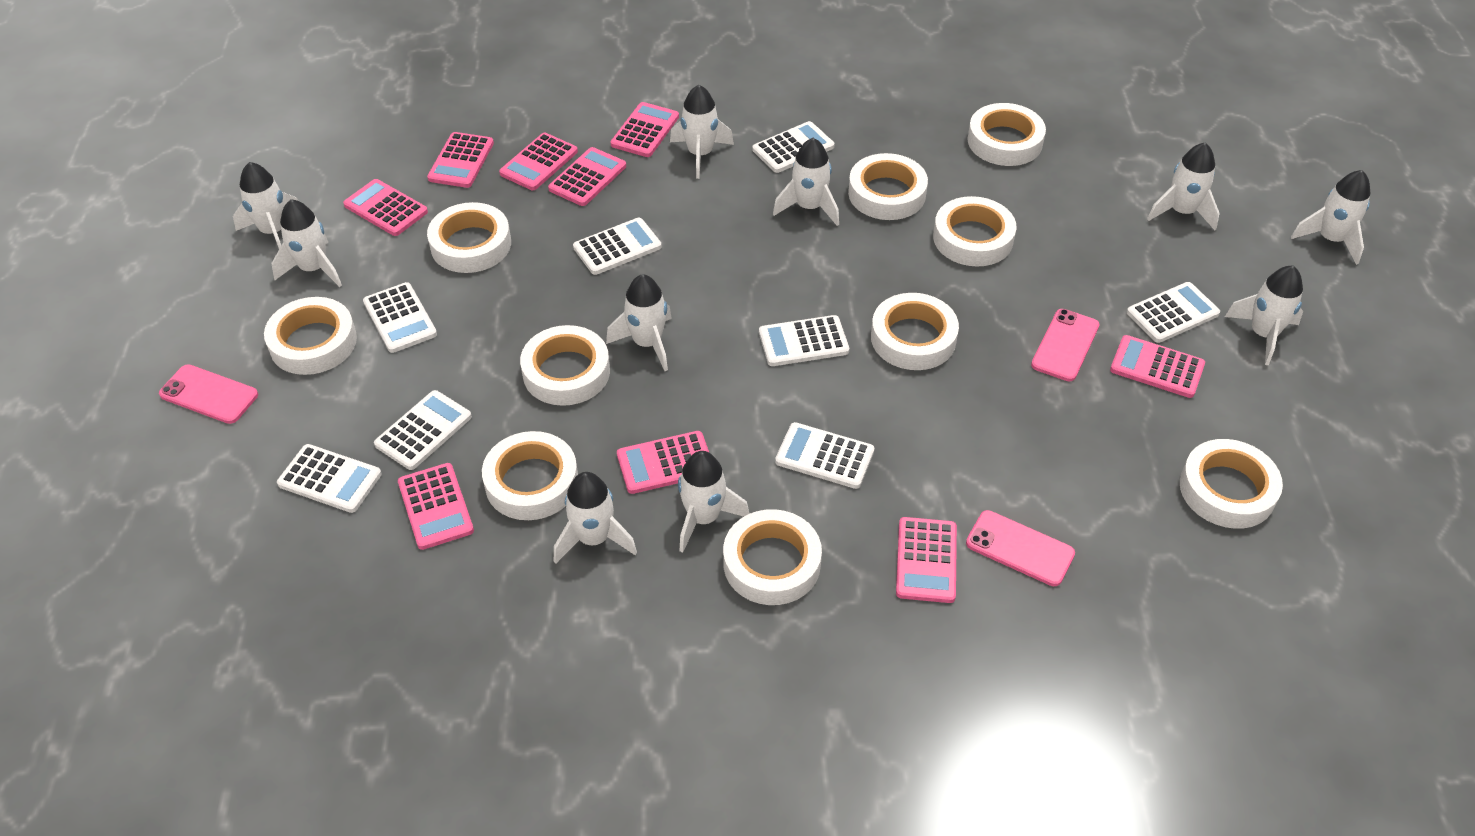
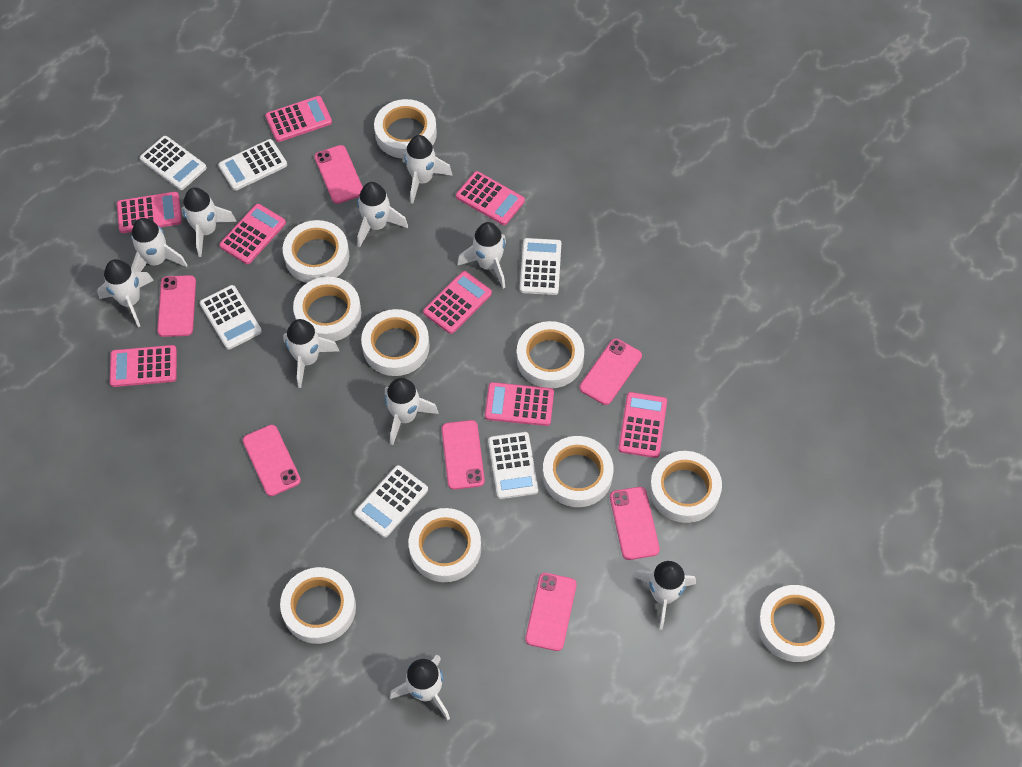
pink calculator: [343,179,428,236] [398,463,474,550] [427,132,494,188] [499,133,578,190] [548,147,626,206] [611,102,679,157] [617,431,709,494] [896,517,957,603] [1110,335,1205,398] = 9 -> [110,345,177,387] [117,192,182,233] [219,204,286,264] [265,96,332,142] [423,271,492,334] [456,171,525,225] [485,382,554,426] [618,392,667,458] = 8
pink phone: [159,364,258,424] [966,510,1075,586] [1031,309,1099,381] = 3 -> [157,275,196,337] [243,425,301,496] [314,145,363,204] [442,420,485,490] [525,573,577,651] [579,339,642,405] [610,487,660,560] = 7
white calculator: [277,444,382,513] [363,282,437,353] [374,390,472,470] [573,217,662,275] [752,121,834,173] [759,315,849,366] [775,422,874,489] [1127,282,1220,343] = 8 -> [140,136,207,190] [200,285,262,350] [218,139,287,191] [355,465,428,538] [488,432,538,499] [520,238,561,295] = 6

